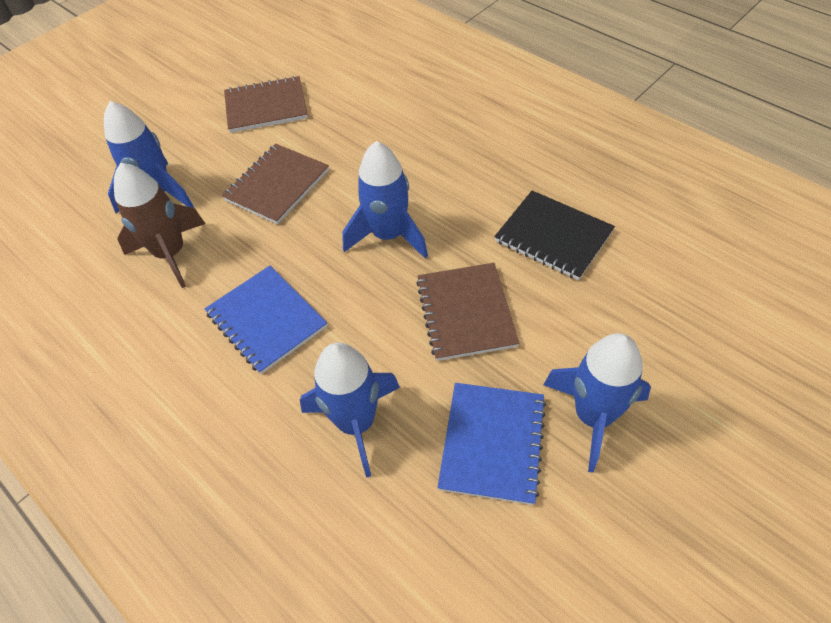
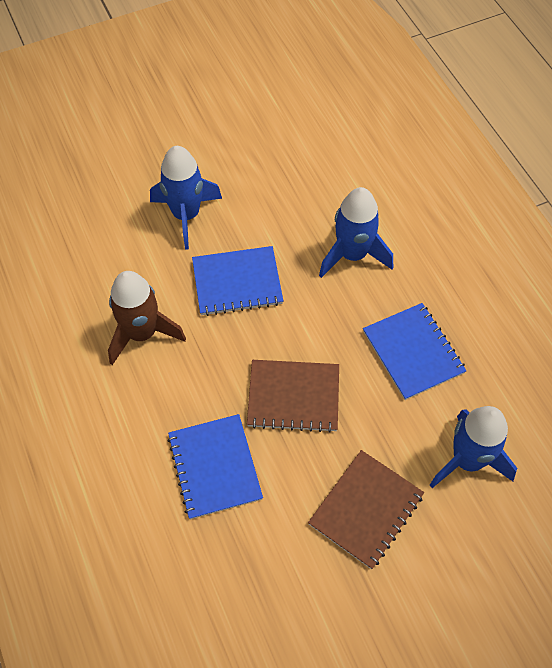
black notebook: [494,191,615,280] = 1 -> none = 0
blue notebook: [205,266,327,374] [437,383,546,505] = 2 -> [168,414,263,519] [192,246,283,316] [363,303,467,400] = 3
blue rocket: [104,101,194,214] [300,342,400,478] [342,141,428,259] [544,333,651,473] = 4 -> [150,146,222,250] [319,187,393,278] [430,406,517,488] = 3
brown notebook: [222,144,329,224] [224,76,308,133] [416,263,519,361] = 3 -> [247,360,339,433] [308,450,424,569] = 2

